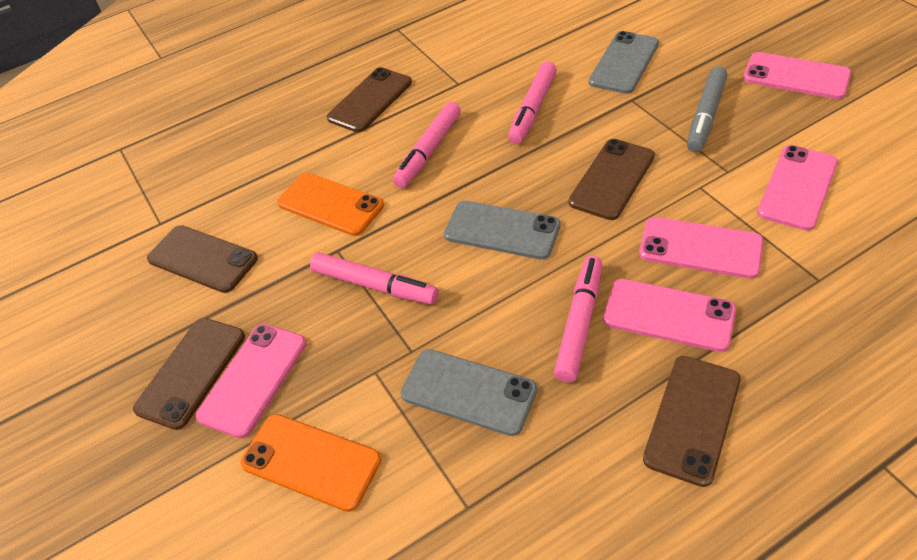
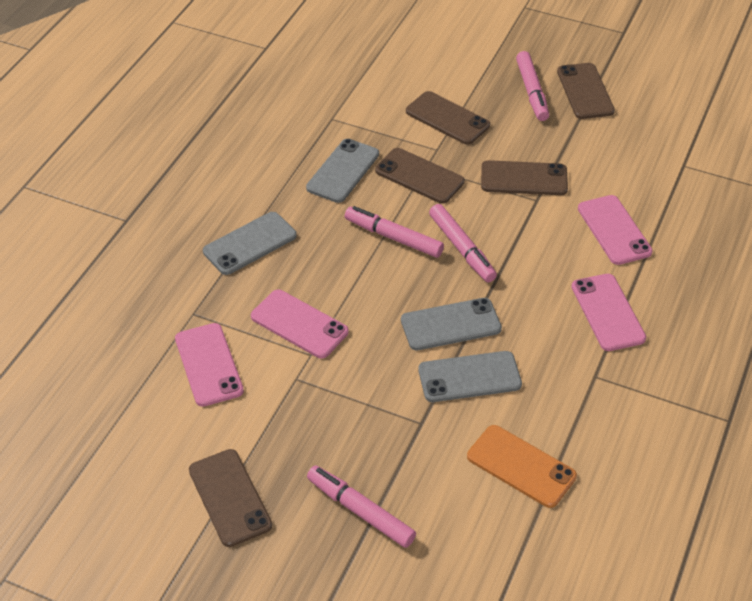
grey marker: [687,66,727,152] = 1 -> none = 0
grey phone: [401,349,537,436] [444,201,560,260] [589,31,659,94] = 3 -> [203,212,297,275] [306,139,379,203] [401,298,502,350] [418,351,522,402] = 4
orange phone: [240,414,381,512] [277,173,384,236] = 2 -> [467,425,577,508] = 1
pink phone: [196,324,306,438] [604,279,736,352] [639,217,764,279] [743,52,851,99] [757,145,838,231] = 5 -> [175,323,244,407] [251,290,349,358] [571,274,646,351] [578,195,653,265] = 4

